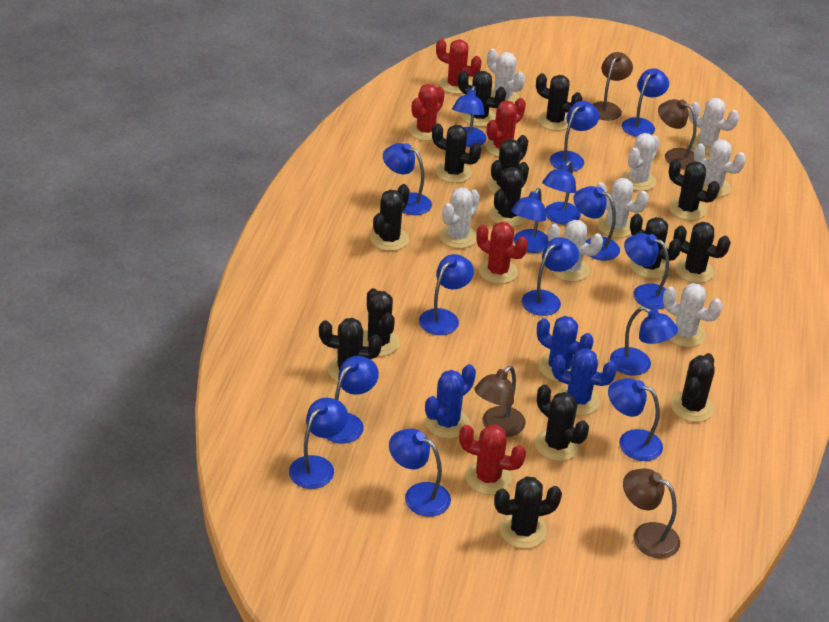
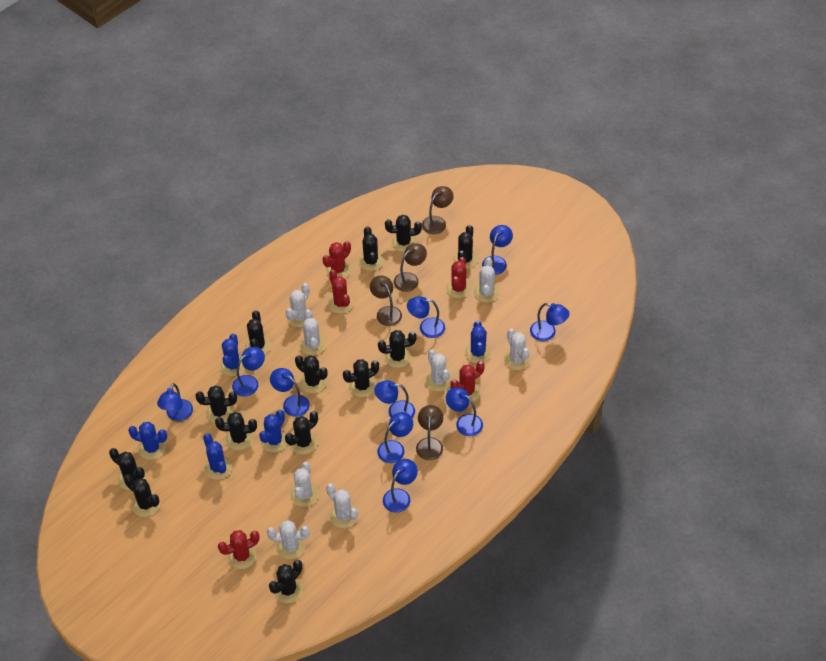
black cactus: [319,318,382,382] [363,288,400,356] [370,184,410,251] [432,123,481,183] [458,71,506,127] [488,135,528,194] [489,162,529,227] [494,476,562,549] [535,384,589,461] [536,73,583,131] [630,214,682,279] [669,159,720,220] [671,353,715,422] [673,222,731,283] = 14 -> [109,448,146,490] [124,474,160,517] [196,386,237,423] [215,412,257,450] [245,310,271,354] [269,560,303,603] [285,411,318,454] [295,355,327,393] [343,359,379,397] [358,226,384,271] [378,330,417,368] [385,215,422,252] [453,225,478,269] = 13
blue cactus: [425,364,476,439] [537,316,594,382] [552,348,617,415] = 3 -> [128,422,167,460] [203,433,232,480] [220,333,245,376] [259,409,287,452] [465,321,491,363] = 5
blue lamp: [289,398,348,489] [326,356,379,444] [383,143,432,215] [389,429,451,517] [419,254,474,335] [452,86,487,147] [511,188,549,253] [522,237,579,316] [542,161,581,225] [550,101,599,171] [573,186,620,261] [608,378,663,461] [610,307,678,376] [622,68,669,137] [624,233,669,309] = 15 -> [157,383,193,421] [232,347,265,397] [270,368,310,417] [374,380,415,418] [377,412,413,463] [383,459,418,513] [407,296,445,338] [446,387,483,436] [482,225,513,275] [530,303,570,341] = 10

